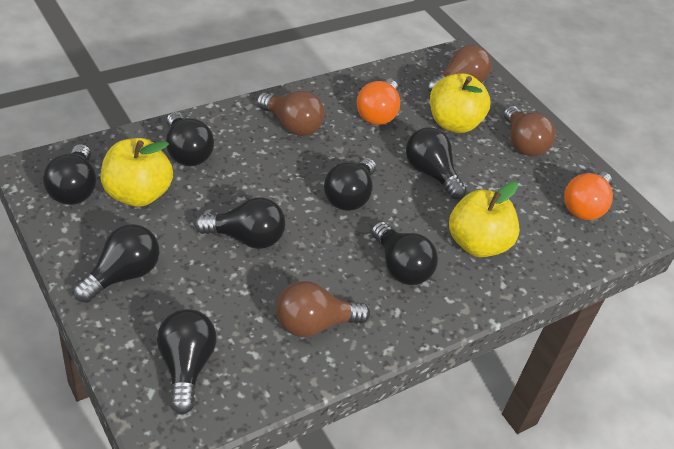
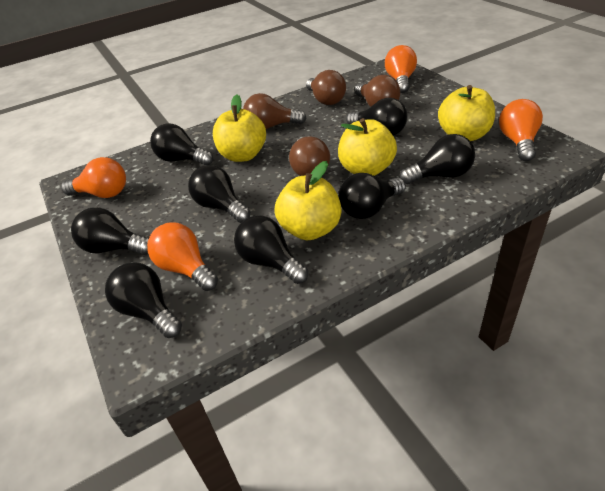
orange light bulb: [357,79,400,125] [564,172,613,220] = 2 -> [61,157,126,198] [147,222,218,291] [385,45,417,93] [499,99,543,161] = 4
yellow apple: [101,138,173,207] [430,73,490,133] [449,182,519,257] = 3 -> [213,94,266,162] [274,161,341,240] [338,118,397,176] [438,85,495,141] = 4

